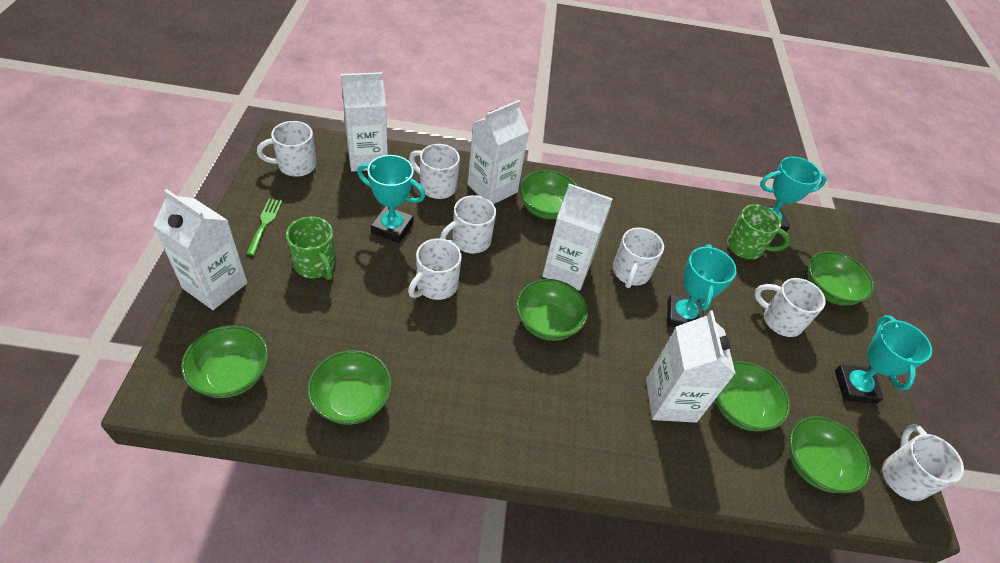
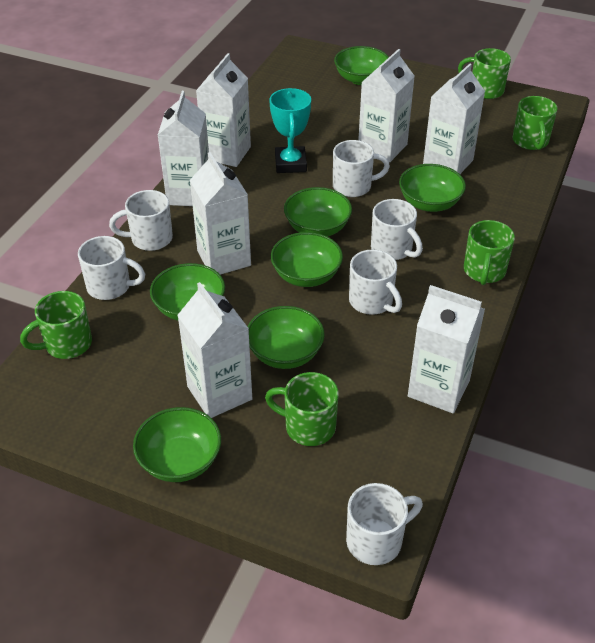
green fork: [246,199,283,256] = 1 -> none = 0
green mug: [286,217,336,280] [727,204,791,259] = 2 -> [20,291,92,359] [265,372,339,446] [458,48,511,99] [464,220,515,285] [512,96,558,150] = 5
turquoise trophy: [357,155,425,243] [667,244,737,327] [760,157,827,232] [835,315,932,404] = 4 -> [269,88,311,173] = 1
white carton: [153,189,247,310] [341,72,388,172] [468,100,529,204] [542,184,613,291] [646,310,736,423] = 5 -> [158,91,209,206] [177,282,252,418] [190,152,251,275] [196,53,251,167] [358,49,415,162] [408,285,485,413] [423,63,485,174] = 7
white mug: [257,121,316,177] [408,238,462,300] [409,144,460,199] [440,195,496,254] [613,227,664,288] [754,278,826,337] [882,424,964,501] = 7 -> [78,236,145,300] [109,190,173,251] [333,140,390,197] [346,483,423,565] [349,250,402,315] [371,199,423,260] = 6

